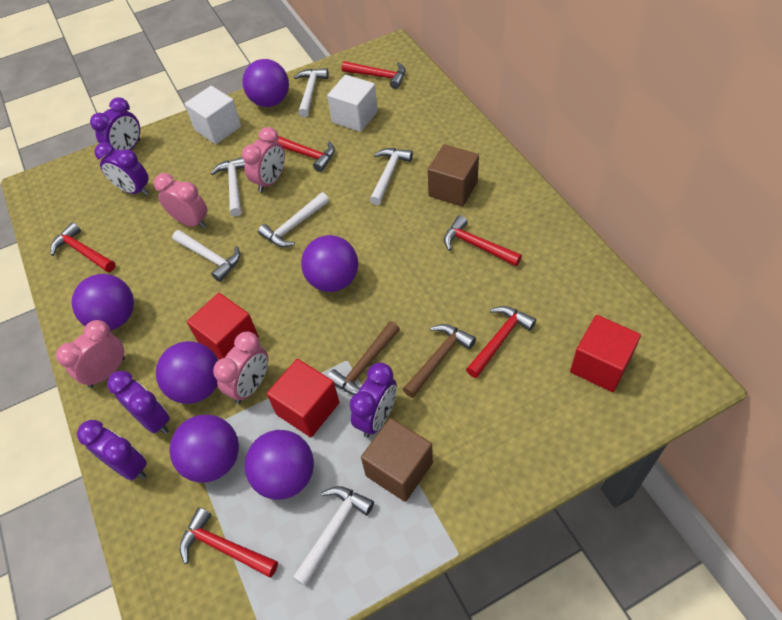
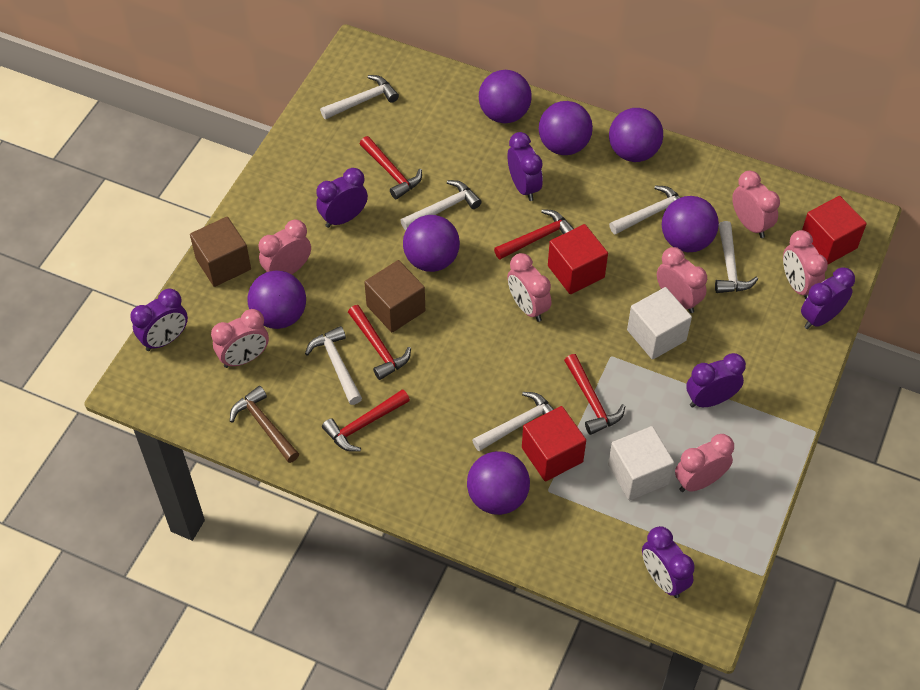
brown hammer: [327,321,400,395] [403,324,476,398] = 2 -> [230,386,299,463] = 1
pink clock: [56,320,125,388] [154,173,207,229] [213,332,268,404] [242,127,285,193] = 4 -> [211,309,269,368] [259,220,311,275] [507,253,551,322] [657,247,707,313] [675,434,734,492] [732,171,780,238] [783,230,828,300] = 7
purple ball: [72,274,134,331] [156,341,218,404] [170,414,239,483] [243,59,289,107] [245,430,314,500] [301,235,358,292] = 6 -> [248,270,306,329] [403,215,460,272] [467,451,530,515] [479,70,532,123] [539,101,593,155] [609,108,663,162] [662,196,719,252] = 7
purple clock: [77,420,147,480] [90,97,140,151] [94,142,149,196] [107,371,170,434] [350,363,397,437] = 5 -> [130,289,188,351] [316,168,368,228] [508,132,543,201] [642,526,695,598] [686,353,746,408] [801,267,855,329] = 6
red hammer: [50,222,116,272] [180,507,278,577] [276,136,335,172] [342,61,405,89] [444,215,522,266] [466,306,536,378] = 6 -> [322,389,410,452] [348,305,411,380] [360,136,422,199] [494,209,574,259] [564,354,625,435] = 5

